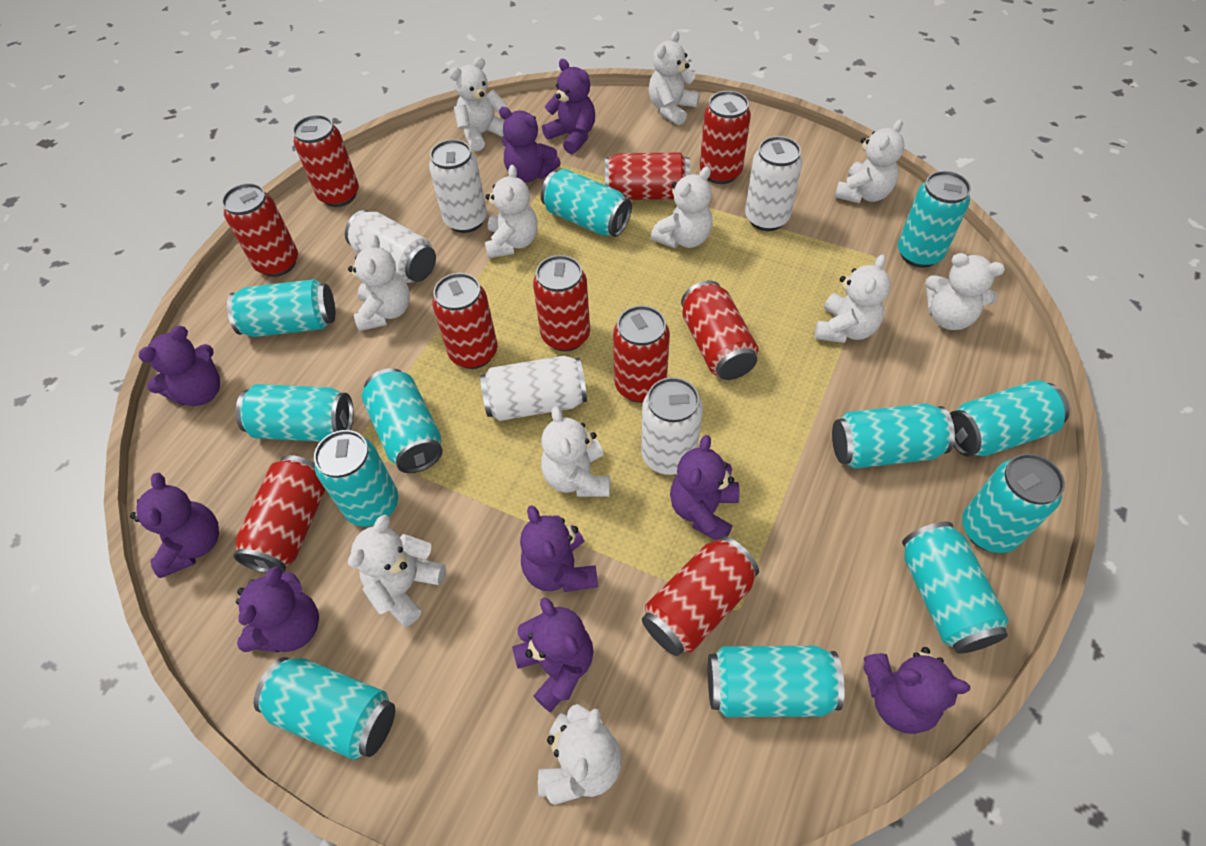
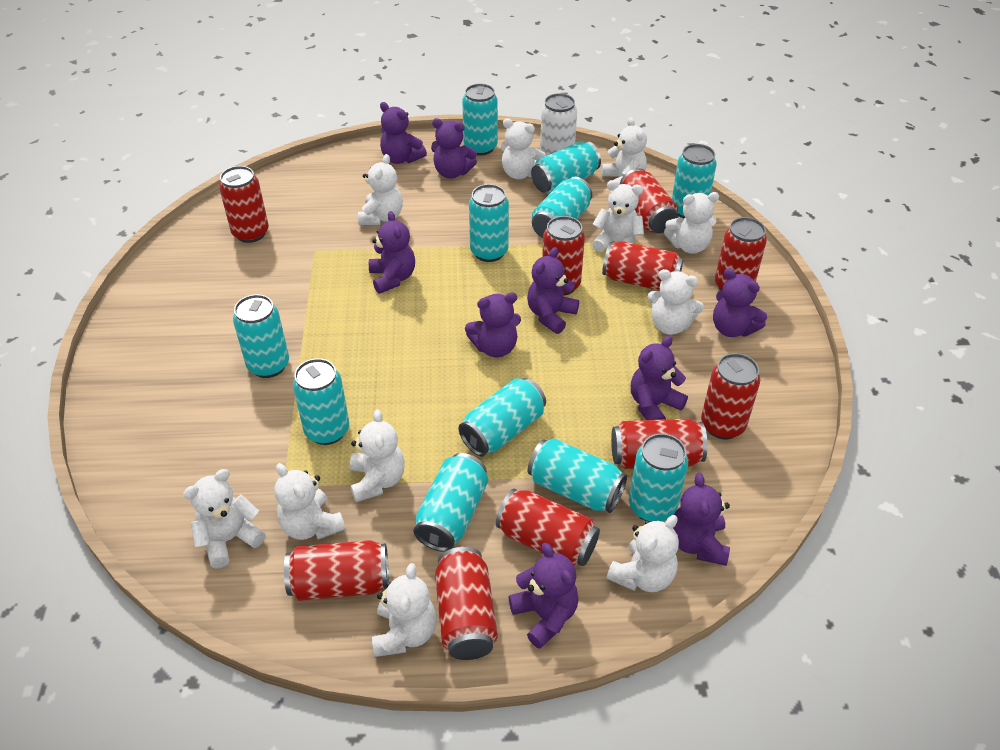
turquoise can: [227,279,335,337] [235,384,353,442] [254,657,395,760] [314,430,398,526] [362,368,443,473] [541,169,632,237] [708,646,844,717] [832,403,955,469] [898,171,971,268] [902,522,1009,654] [950,380,1070,457] [962,453,1065,553] = 12 -> [233,294,289,378] [293,358,349,445] [413,453,488,552] [459,378,546,457] [462,84,498,155] [469,184,509,262] [528,438,627,513] [531,141,601,194] [532,177,592,238] [629,433,688,522] [672,144,717,219] = 11
white can: [345,210,436,283] [429,139,487,233] [480,356,587,421] [641,377,703,475] [745,136,802,231] = 5 -> [540,93,577,156] = 1

